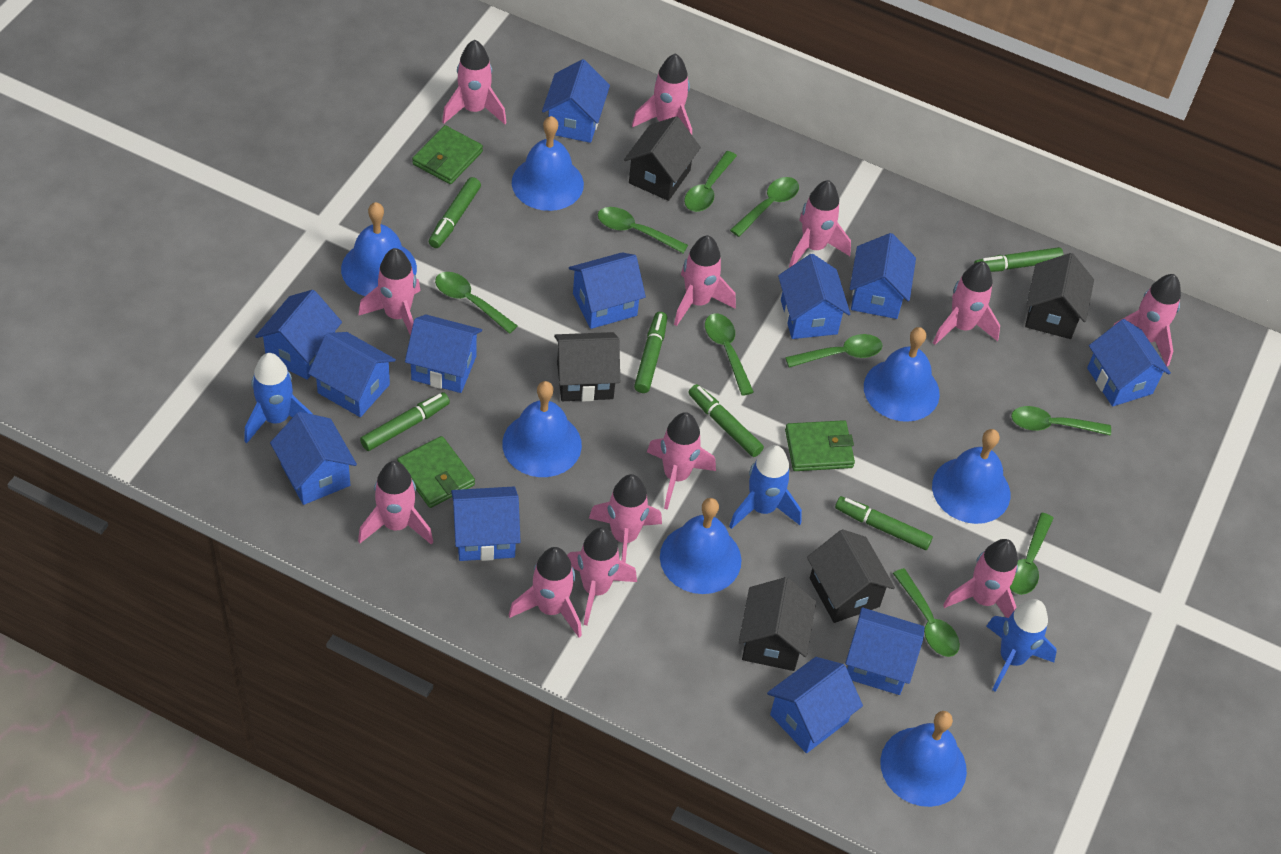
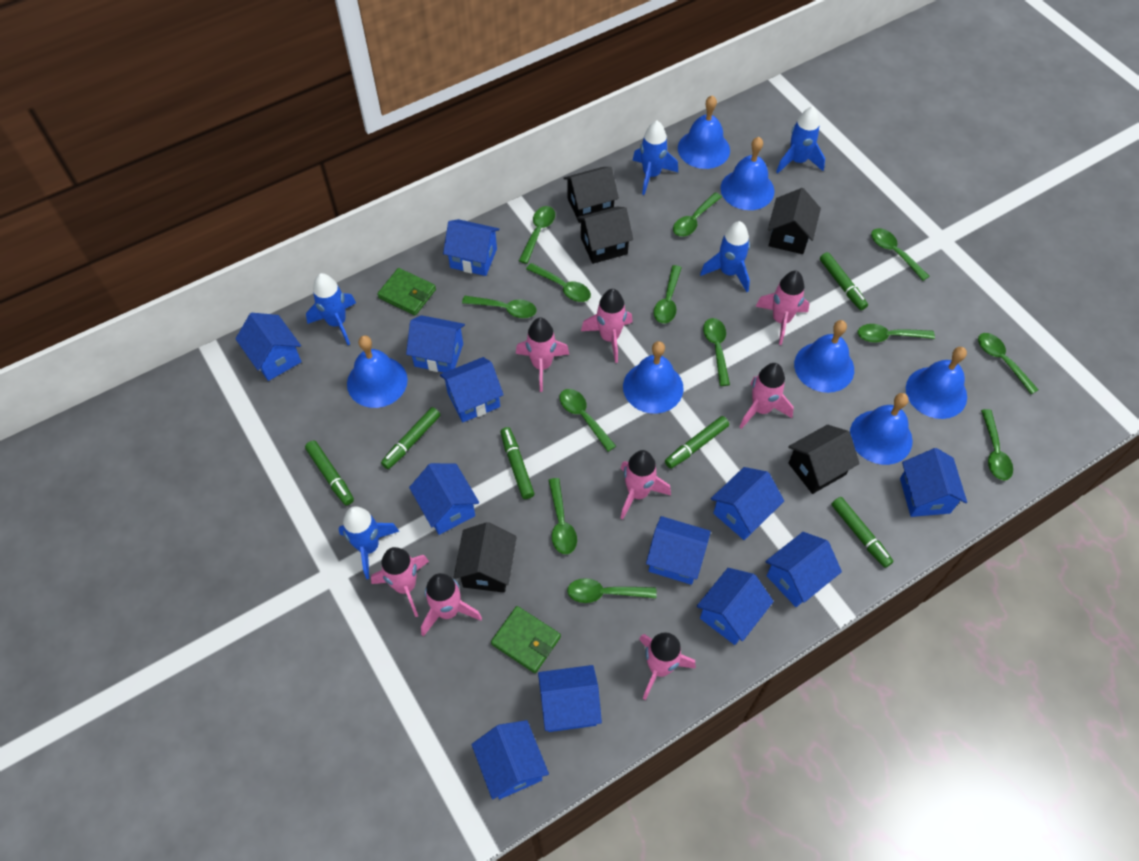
blue rocket: [244,353,313,443] [729,445,802,529] [986,599,1057,692] = 3 -> [306,273,356,345] [338,506,399,579] [633,121,678,195] [700,221,750,292] [776,106,825,173] = 5
green spoon: [435,272,518,334] [598,207,688,253] [684,151,737,212] [705,313,754,396] [730,177,799,237] [785,334,883,367] [893,568,960,657] [1010,513,1054,595] [1011,406,1111,436] = 9 -> [462,296,537,318] [519,206,555,264] [526,263,591,302] [549,478,577,554] [560,389,616,452] [567,578,657,603] [654,265,682,324] [673,192,722,237] [703,318,730,386] [858,324,935,343] [871,228,929,281] [978,333,1039,395] [981,409,1013,481] = 13
green wallet: [397,436,475,508] [412,125,483,184] [785,420,855,471] = 3 -> [377,268,436,315] [491,606,561,673] = 2
pink rocket: [358,248,420,336] [358,461,433,545] [442,40,507,124] [509,547,582,638] [567,527,637,625] [589,474,662,563] [632,53,692,135] [647,412,716,510] [674,235,736,326] [789,180,851,267] [933,261,1000,345] [943,539,1018,618] [1113,274,1181,366] = 13 -> [371,547,429,617] [421,573,482,637] [516,317,569,392] [581,289,633,363] [621,450,671,519] [639,632,696,700] [740,363,794,429] [755,271,810,345] = 8

